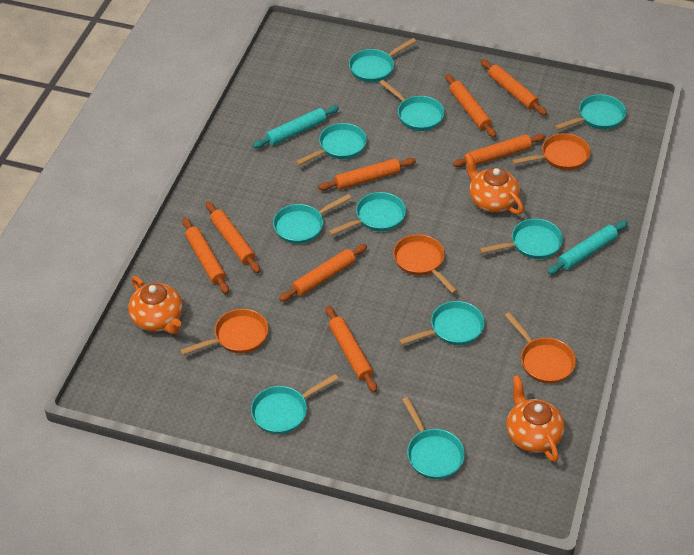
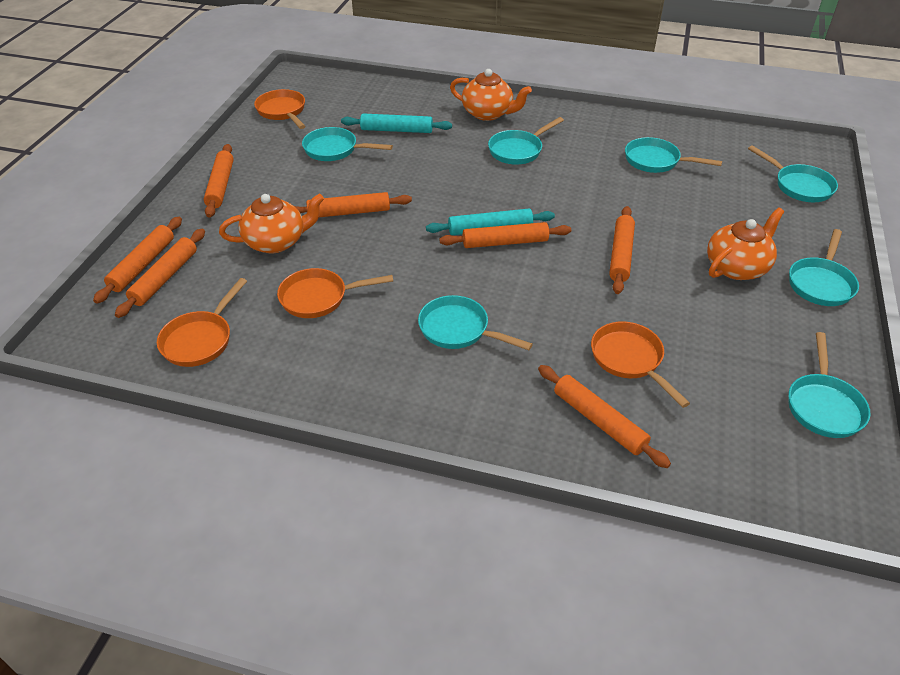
orange rolling pin: [183,218,229,294] [206,201,260,273] [279,244,367,302] [318,158,416,191] [325,306,377,392] [445,74,496,138] [453,134,546,167] [480,59,547,115] = 8 -> [93,217,182,304] [115,229,205,318] [204,144,234,218] [294,192,412,217] [440,222,571,248] [538,365,671,468] [609,206,635,294] = 7
turquoise pan: [251,374,339,434] [273,194,351,244] [295,123,367,166] [328,192,406,236] [349,38,416,82] [379,80,445,131] [399,301,485,345] [402,397,465,479] [479,219,563,259] [555,94,626,130] = 10 -> [302,127,393,161] [418,295,533,350] [488,117,564,165] [625,137,722,173] [748,145,838,202] [789,229,859,306] [789,332,871,438] = 7

